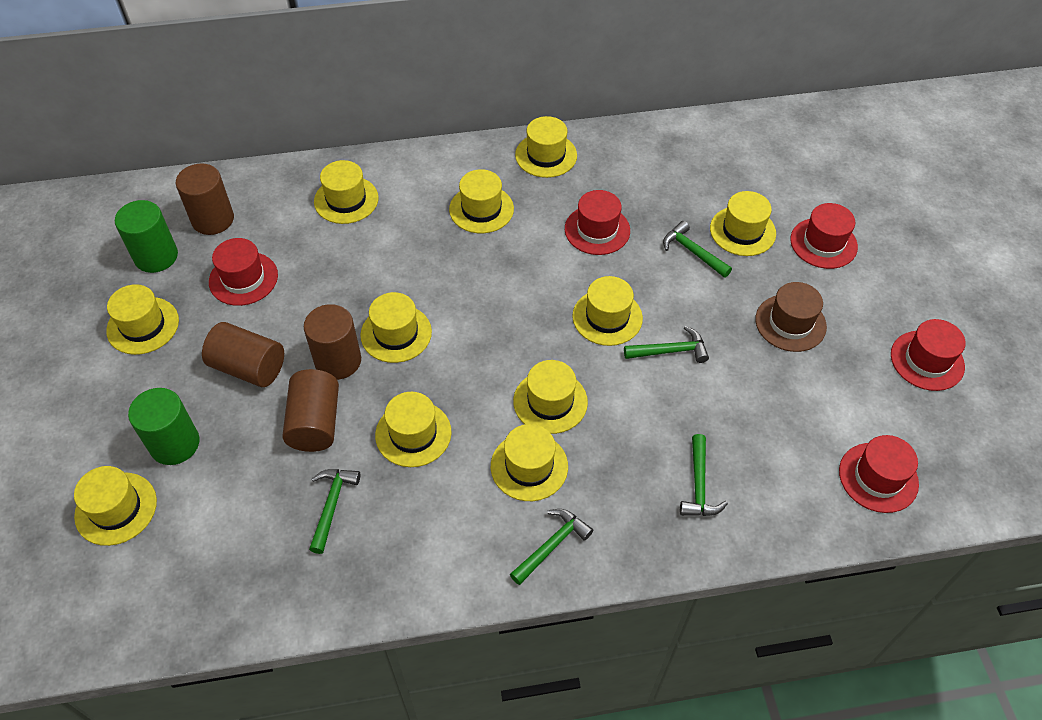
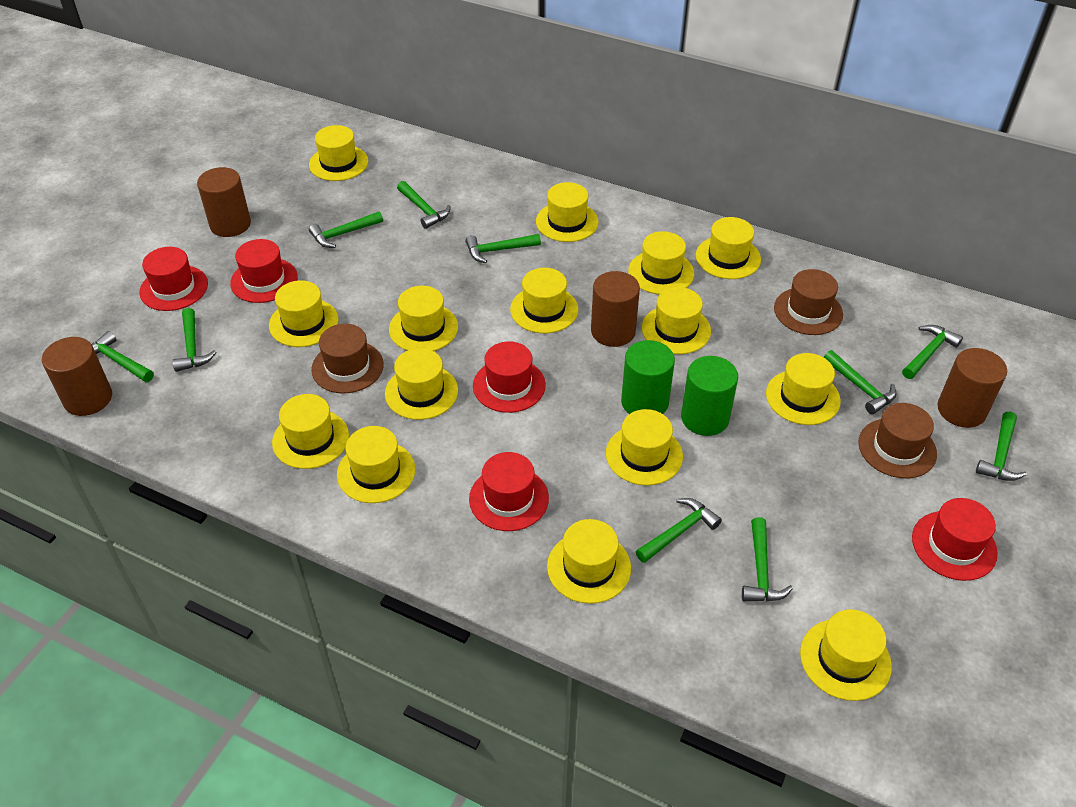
brown hat: [755,282,827,352] = 1 -> [311,324,384,394] [774,269,843,335] [858,403,937,478] = 3
green hammer: [309,469,360,554] [510,509,593,585] [624,326,709,363] [663,221,732,278] [680,434,728,516] = 5 -> [92,331,154,382] [172,308,216,372] [309,211,383,248] [397,181,450,229] [465,234,541,263] [636,498,722,563] [742,517,793,601] [824,350,896,414] [902,325,963,379] [976,411,1027,481] = 10
yellow hat: [74,466,157,546] [106,284,179,355] [314,160,379,224] [360,292,432,363] [375,392,452,467] [449,169,514,233] [491,424,568,501] [513,360,588,434] [515,116,577,178] [572,276,643,346] [710,191,776,256] = 11 -> [269,280,339,347] [272,394,349,469] [309,125,368,181] [337,426,415,503] [385,348,458,420] [389,286,458,351] [510,268,578,333] [536,182,599,242] [547,519,631,604] [606,409,683,486] [628,231,694,294] [641,287,711,354] [696,217,761,279] [766,353,841,425] [800,609,892,701] = 15

